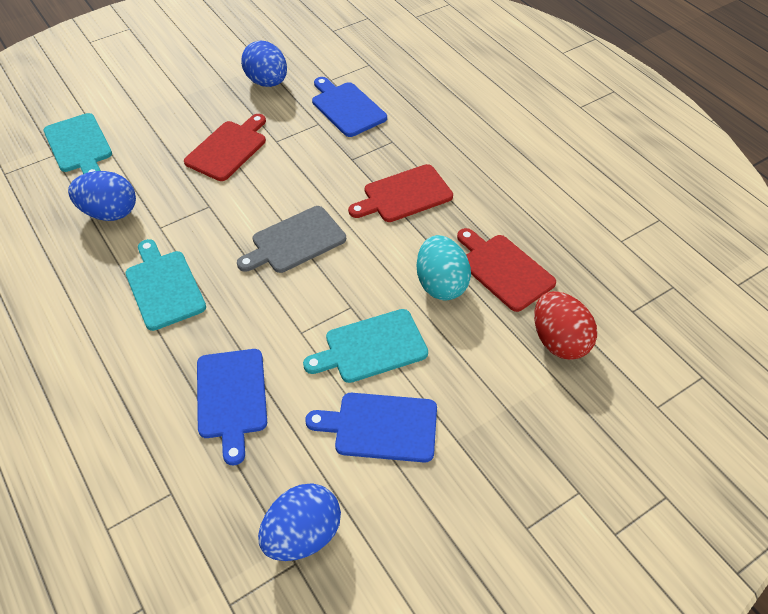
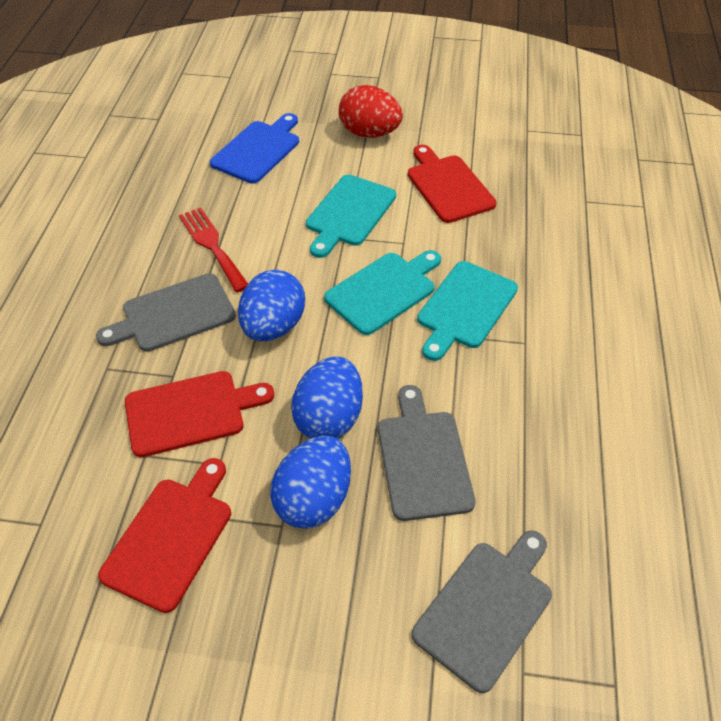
blue cutting board: [197,349,267,465] [305,393,437,463] [312,77,387,137] = 3 -> [210,113,299,184] = 1
grey cutting board: [237,206,346,273] = 1 -> [96,273,236,352] [378,385,476,521] [412,531,552,693] = 3
red fork: none = 0 -> [179,207,248,292] = 1
turquoise egg: [417,235,471,301] = 1 -> none = 0

